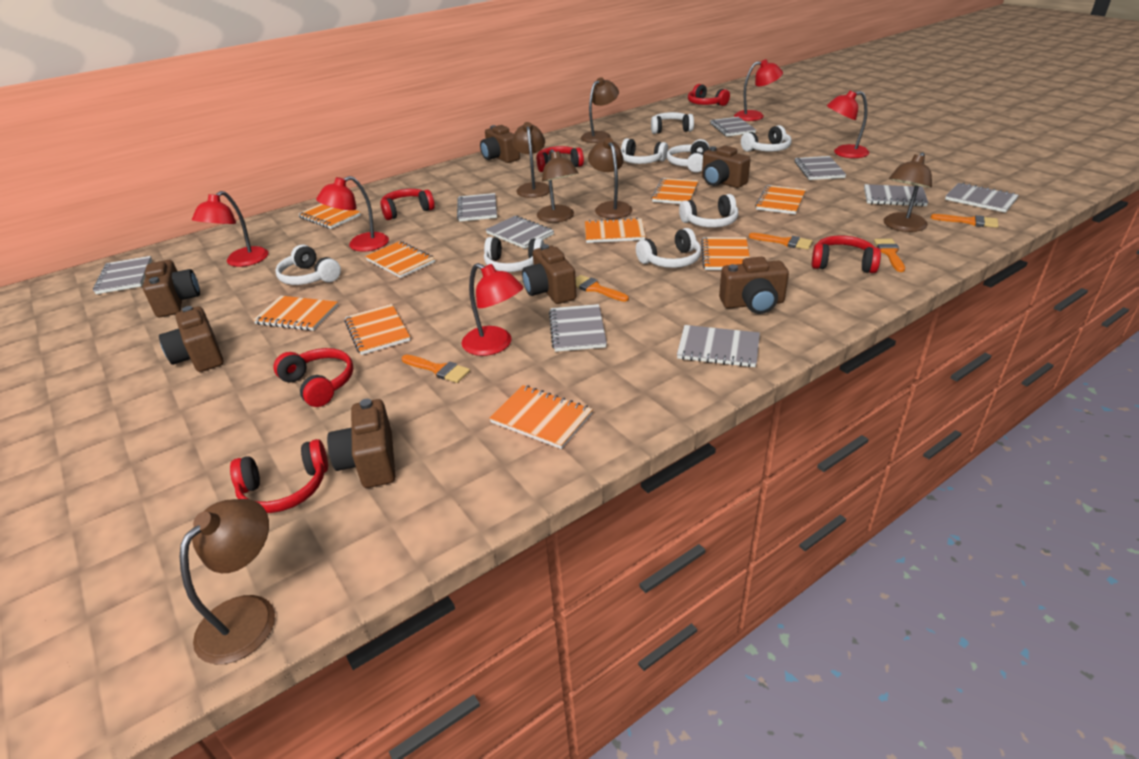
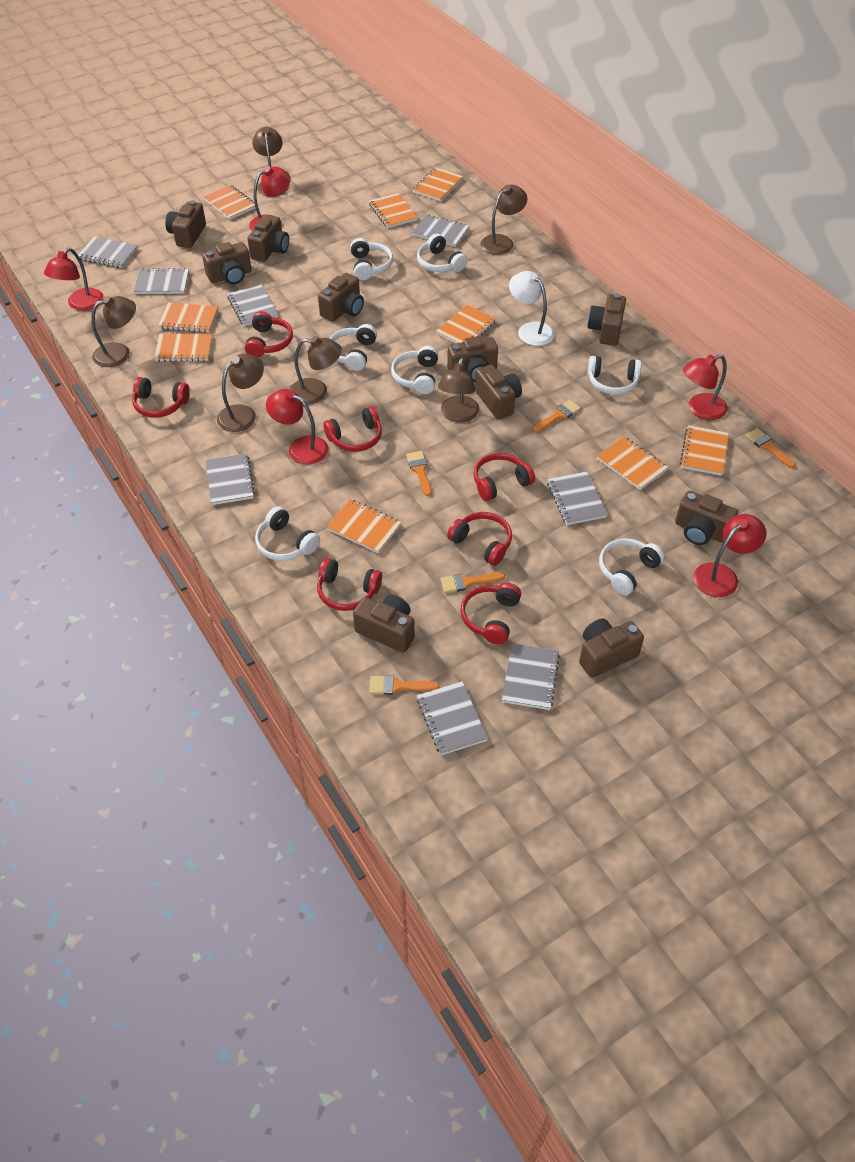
brown camera: [143,260,200,317] [159,306,224,372] [327,399,395,488] [480,125,520,163] [522,244,576,304] [702,146,751,188] [719,257,789,314] = 7 -> [165,200,206,248] [202,242,252,284] [247,215,289,262] [318,273,364,322] [353,595,415,653] [447,336,498,382] [475,365,522,420] [579,619,644,678] [587,293,626,346] [675,491,738,545] = 10
grey notebook: [93,256,152,294] [457,193,497,222] [486,216,554,249] [549,304,607,352] [677,325,760,367] [710,117,756,137] [795,156,846,180] [864,184,928,207] [945,182,1019,213] = 9 -> [78,237,138,268] [134,268,189,294] [206,453,255,505] [227,285,278,326] [412,214,469,247] [417,681,488,755] [502,643,560,710] [547,471,608,525] = 8
red headphones: [230,439,328,513] [273,348,354,407] [381,189,435,220] [536,146,584,172] [688,84,730,106] [812,236,881,273] = 6 -> [132,377,190,418] [245,311,293,358] [317,558,382,611] [323,406,382,452] [447,512,512,566] [460,583,521,644] [473,453,535,501] = 7
white headphones: [275,245,341,285] [484,237,544,272] [621,138,668,164] [636,228,701,268] [651,112,694,134] [667,139,710,172] [679,194,739,228] [741,125,792,152] = 8 -> [255,506,320,561] [330,324,377,371] [350,238,393,280] [391,346,438,394] [417,234,467,272] [588,356,642,395] [599,538,665,595] = 7
white lamp: none = 0 -> [509,271,554,346] = 1

